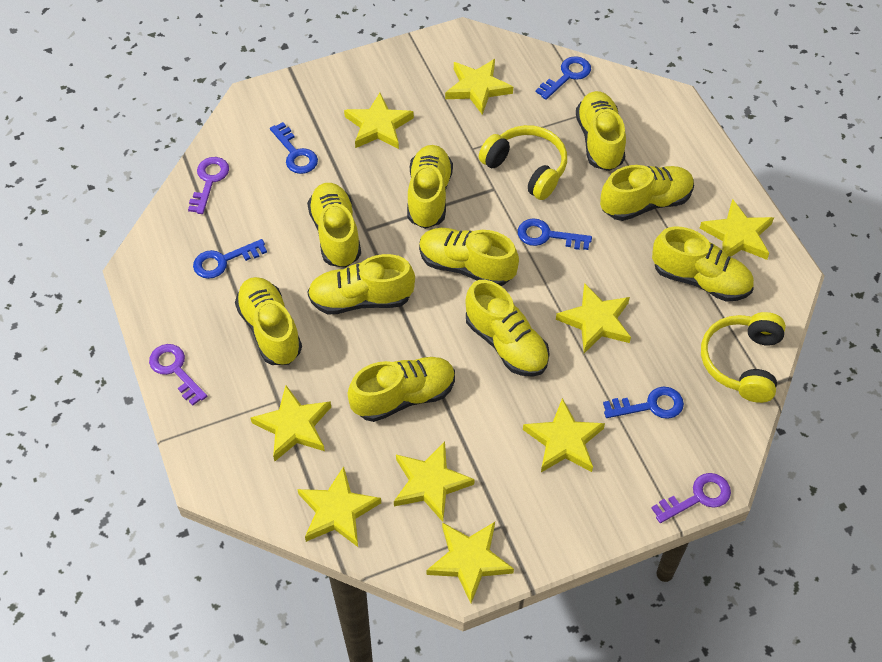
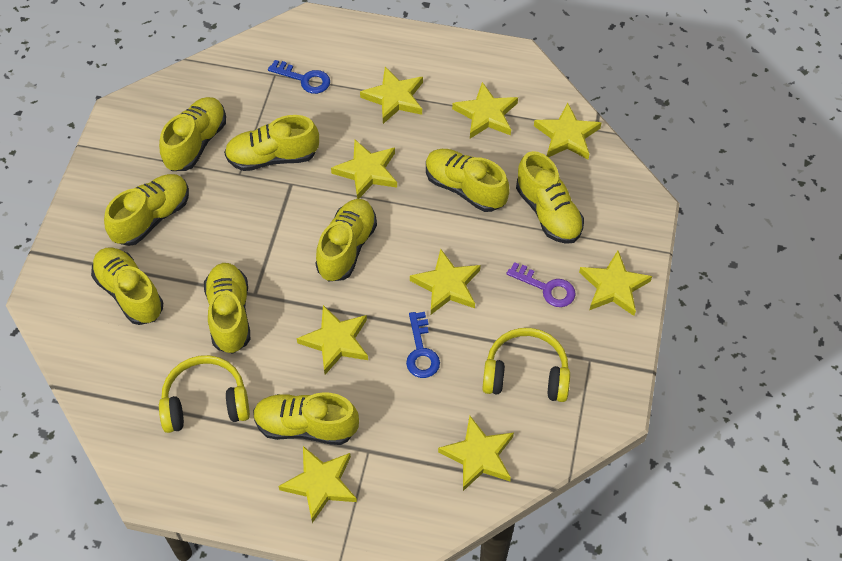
blue key: [193,239,267,279] [270,122,318,174] [518,218,592,250] [536,56,591,100] [603,387,684,419] = 5 -> [268,60,330,94] [406,312,440,378] = 2
purple key: [149,344,207,406] [188,157,229,214] [651,473,731,523] = 3 -> [507,262,576,307] = 1
yellow shoe: [235,277,302,365] [307,183,361,268] [308,254,415,314] [348,357,455,422] [407,145,453,229] [419,228,519,286] [465,280,550,377] [576,91,626,171] [600,165,694,221] [652,226,754,302] = 10 -> [91,248,163,325] [104,174,189,246] [159,97,226,171] [204,263,250,354] [224,115,319,171] [253,392,359,445] [315,199,377,282] [426,149,509,212] [516,151,584,244] = 9

